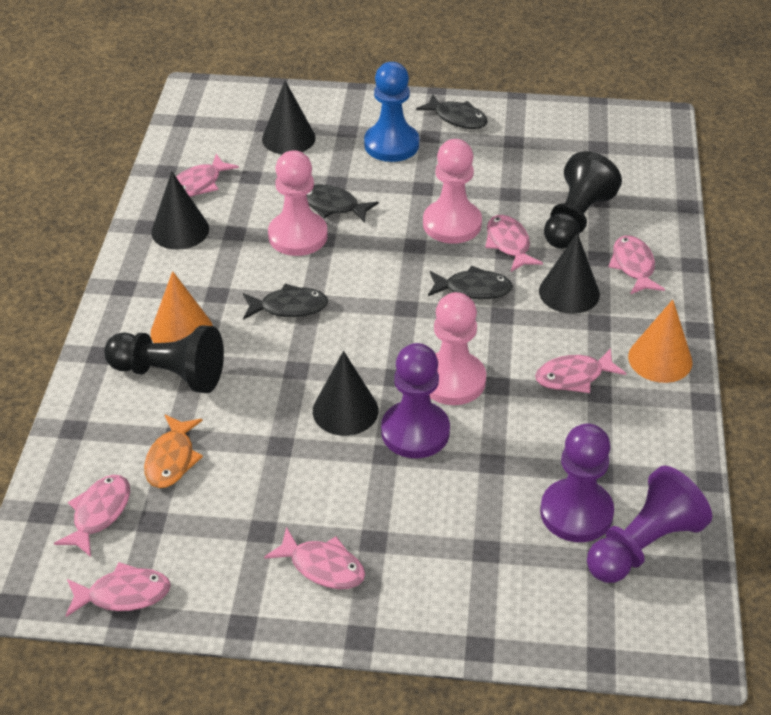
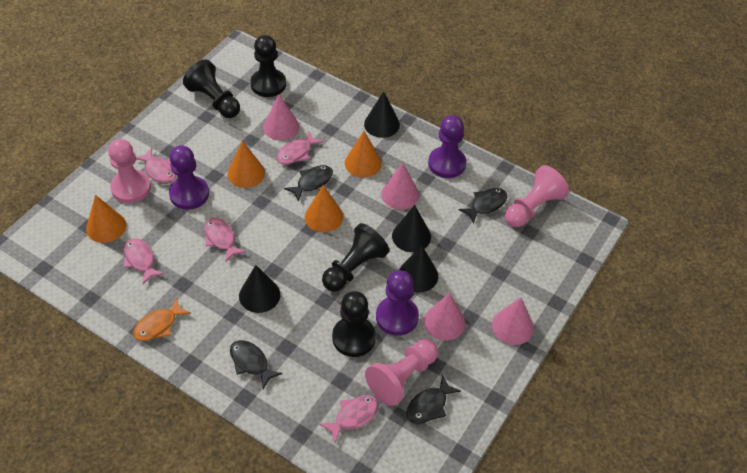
black pawn: [104,325,224,393] [544,151,622,249] = 2 -> [183,60,240,118] [250,35,286,97] [322,223,389,292] [332,291,376,357] = 4
blue pawn: [364,62,419,162] = 1 -> none = 0
orange cone: [151,271,213,343] [628,300,693,383] = 2 -> [86,195,126,243] [228,141,265,188] [305,185,343,232] [345,131,382,178] = 4
pink cone: none = 0 -> [264,94,299,141] [381,162,419,210] [424,293,465,341] [492,297,534,345] = 4
pink fish: [54,475,130,557] [65,562,171,617] [176,154,239,197] [264,527,365,589] [485,215,543,272] [535,348,626,393] [609,235,665,295] = 7 -> [124,238,164,284] [136,147,176,184] [204,218,246,263] [276,131,323,164] [319,395,379,443] = 5

